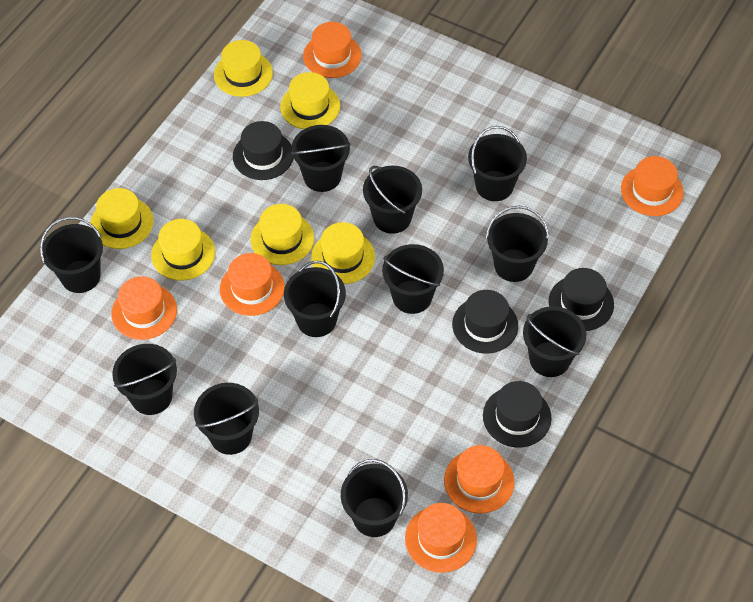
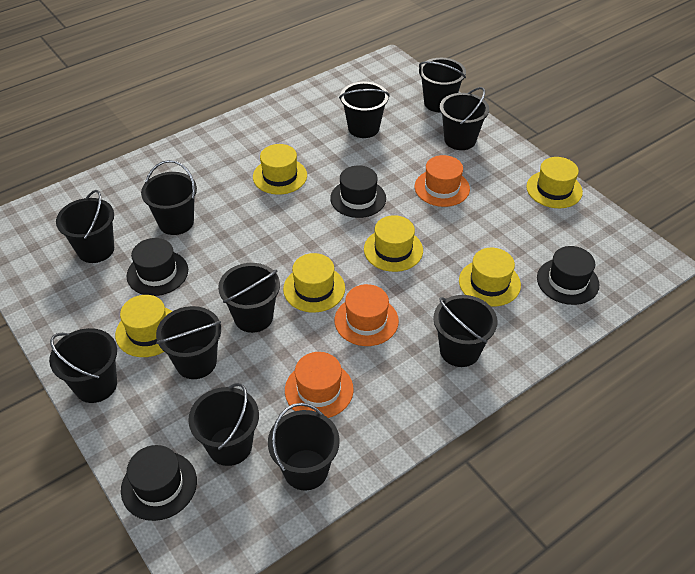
orange hat: [111,276,177,340] [220,253,285,316] [303,22,362,78] [405,503,477,573] [444,445,515,513] [621,156,684,216] = 6 -> [285,352,354,418] [335,284,399,346] [415,155,470,207] = 3

